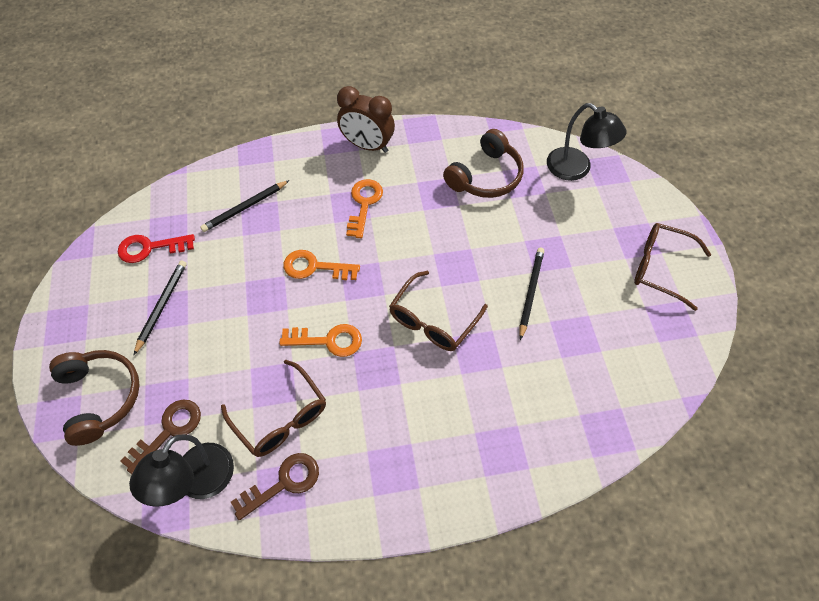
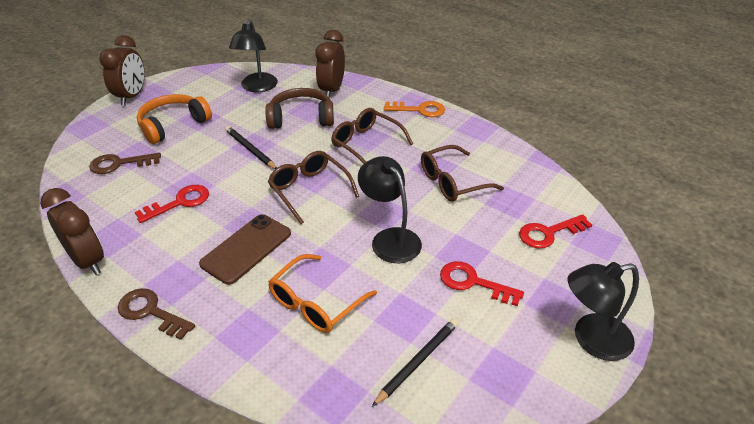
black lamp: [129,434,234,507] [547,103,626,181] = 2 -> [229,20,278,92] [358,156,422,263] [568,262,639,361] = 3
black pencil: [134,260,187,355] [200,180,290,232] [519,248,544,340] = 3 -> [225,126,277,169] [372,318,459,407] = 2
brown clock: [337,86,395,153] = 1 -> [40,188,104,275] [99,35,145,106] [315,30,345,98] = 3
brown headphones: [49,350,140,446] [443,129,523,198] = 2 -> [265,88,334,129] = 1
brown phone: none = 0 -> [199,214,291,285] = 1
orange glasses: none = 0 -> [268,254,377,333] = 1
orange headphones: none = 0 -> [137,94,212,144] = 1
orange key: [279,324,362,357] [284,250,360,280] [346,179,383,238] = 3 -> [384,101,445,117] = 1
red key: [118,234,195,263] = 1 -> [135,185,209,223] [440,261,524,306] [519,214,592,249] = 3

